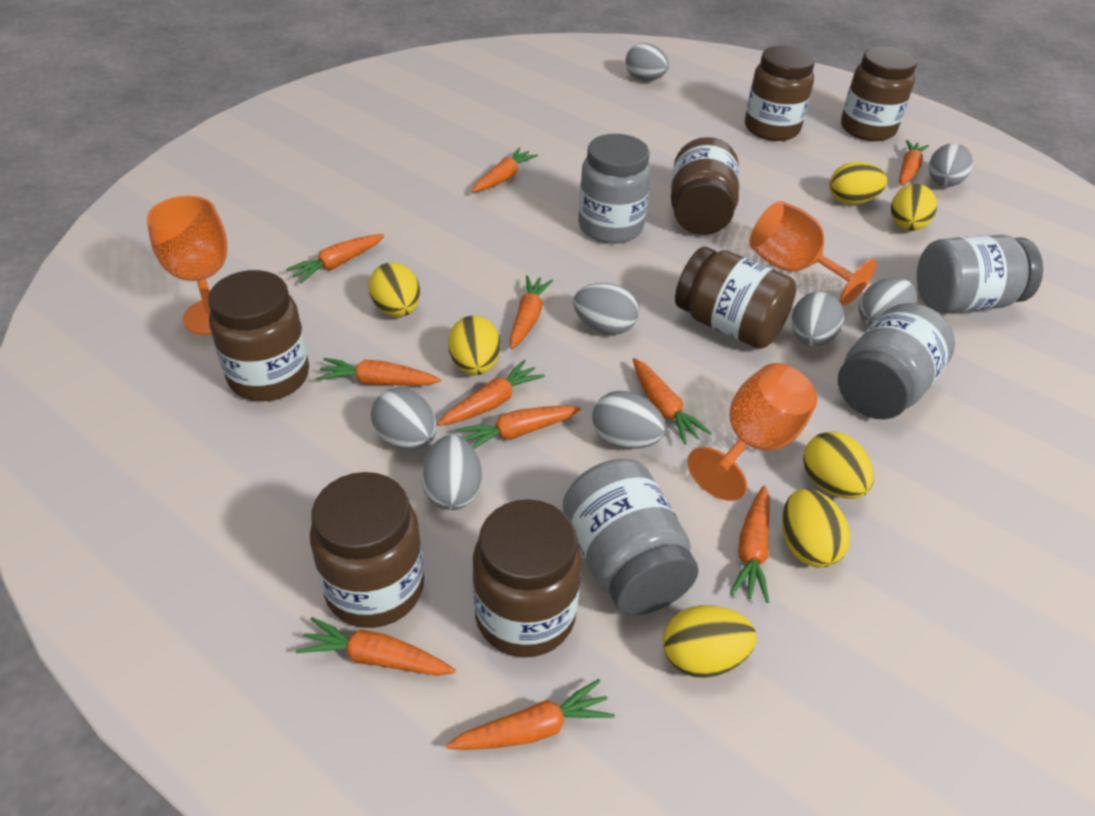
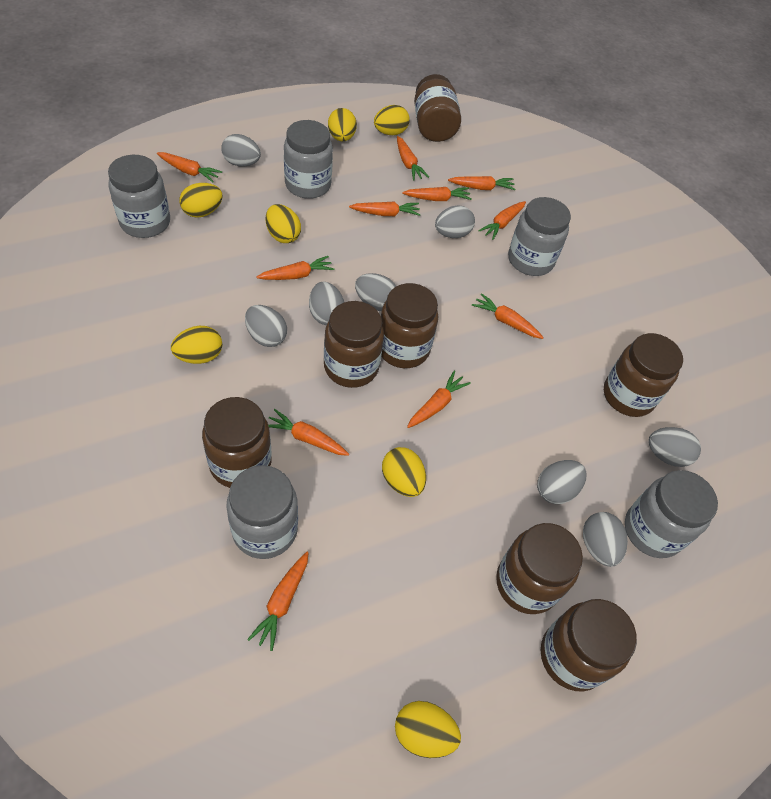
grey jar: [563,459,699,615] [578,134,651,244] [838,303,955,419] [917,235,1043,313] = 4 -> [108,155,170,238] [226,465,298,559] [284,120,333,199] [508,197,571,276] [625,470,718,558] = 5
orange goblet: [147,196,227,335] [687,363,817,501] [749,201,877,306] = 3 -> none = 0

